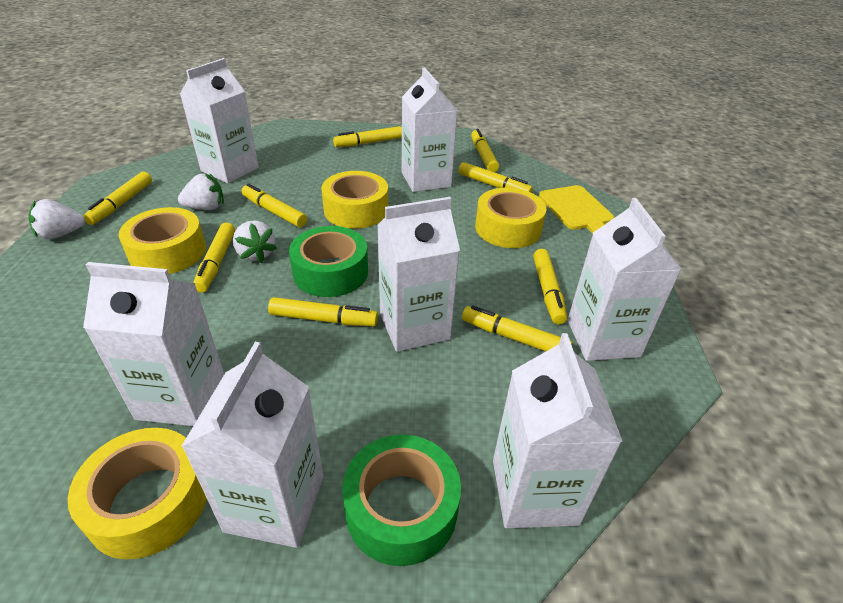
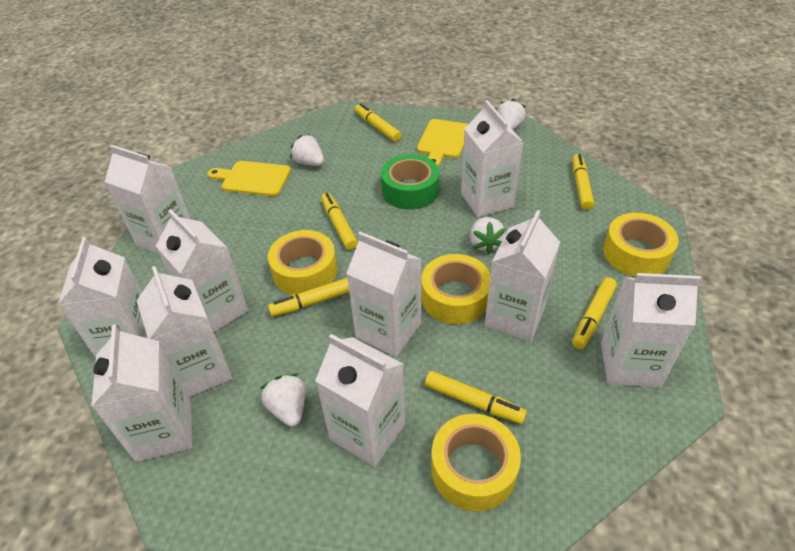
green tape: [289,226,368,297] [343,434,461,566] = 2 -> [381,154,439,210] = 1
white carton: [83,262,224,426] [180,58,259,183] [181,342,323,548] [377,197,460,352] [402,67,457,192] [493,333,623,528] [568,198,682,361] = 7 -> [58,237,148,358] [91,324,192,462] [105,145,190,254] [136,266,232,398] [156,209,248,332] [315,334,405,467] [346,232,421,357] [461,100,524,217] [485,210,560,342] [601,273,701,388] = 10
white strawberry: [28,199,85,239] [178,173,224,210] [233,220,277,263] = 3 -> [260,373,305,427] [290,134,324,166] [470,217,506,254] [497,99,526,130] = 4
yellow cutting board: [539,185,614,234] = 1 -> [207,161,291,196] [417,119,468,167] = 2
yellow marker: [83,172,152,225] [193,222,235,293] [242,184,307,227] [268,297,378,327] [333,126,402,147] [458,162,533,193] [462,306,572,351] [471,129,499,172] [533,249,567,325] = 9 -> [268,278,349,317] [321,193,358,250] [355,103,401,142] [425,371,527,424] [572,154,594,210] [572,277,617,349] = 6

